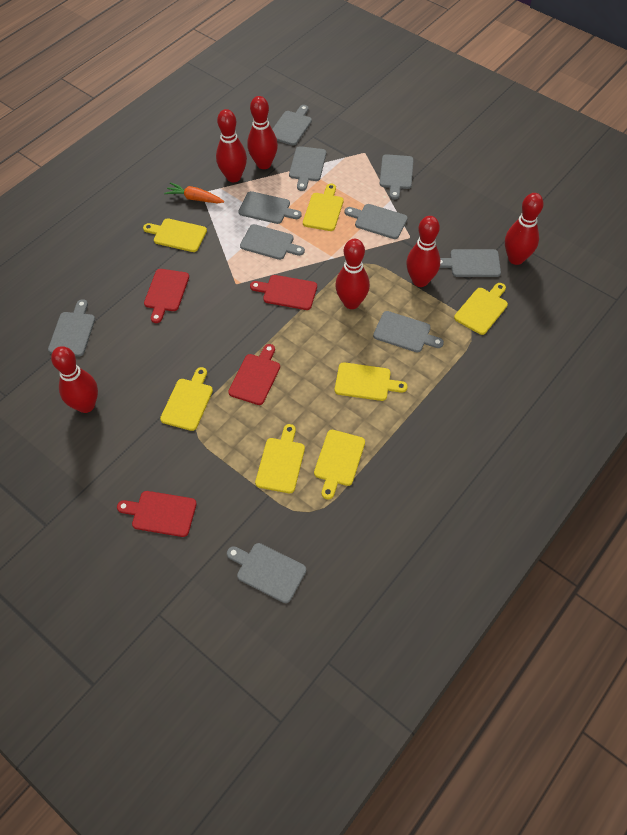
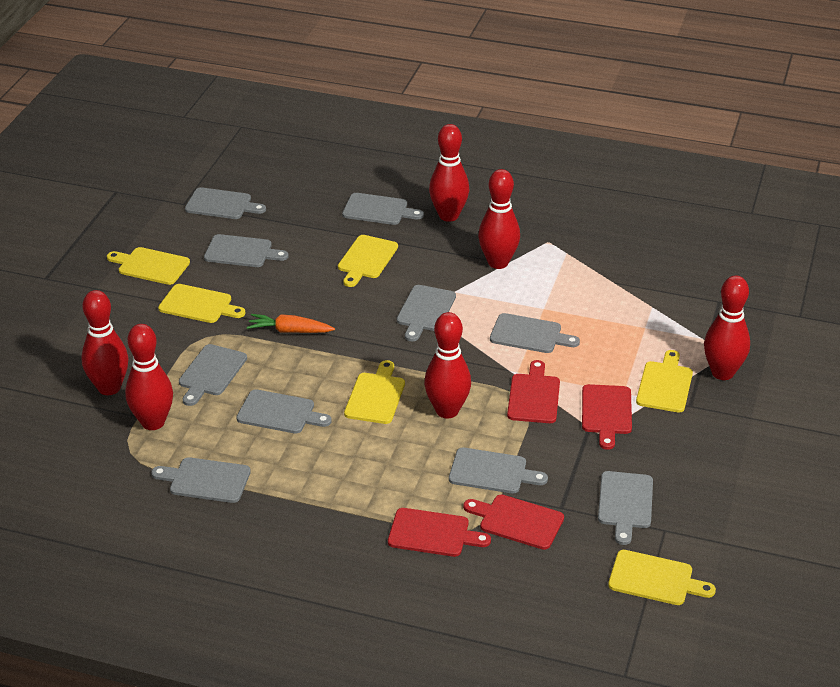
yellow cutting board: [143,218,207,252] [160,367,213,431] [255,424,305,493] [303,184,343,231] [314,430,365,499] [335,362,407,401] [454,283,508,335] = 7 -> [107,247,190,285] [158,284,245,323] [338,235,398,287] [344,360,405,424] [608,550,716,605] [636,350,693,413] = 6

